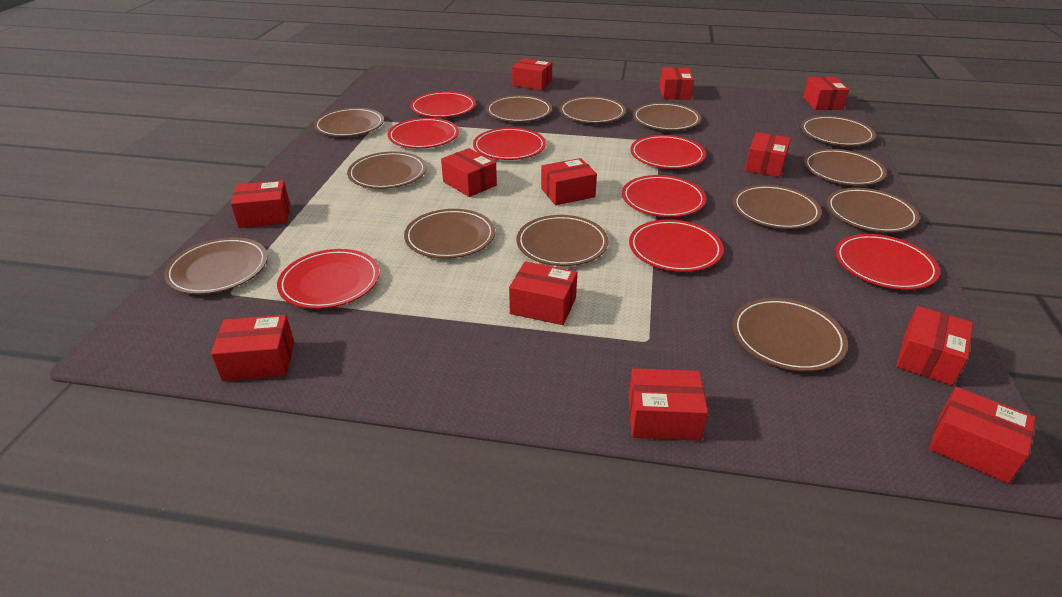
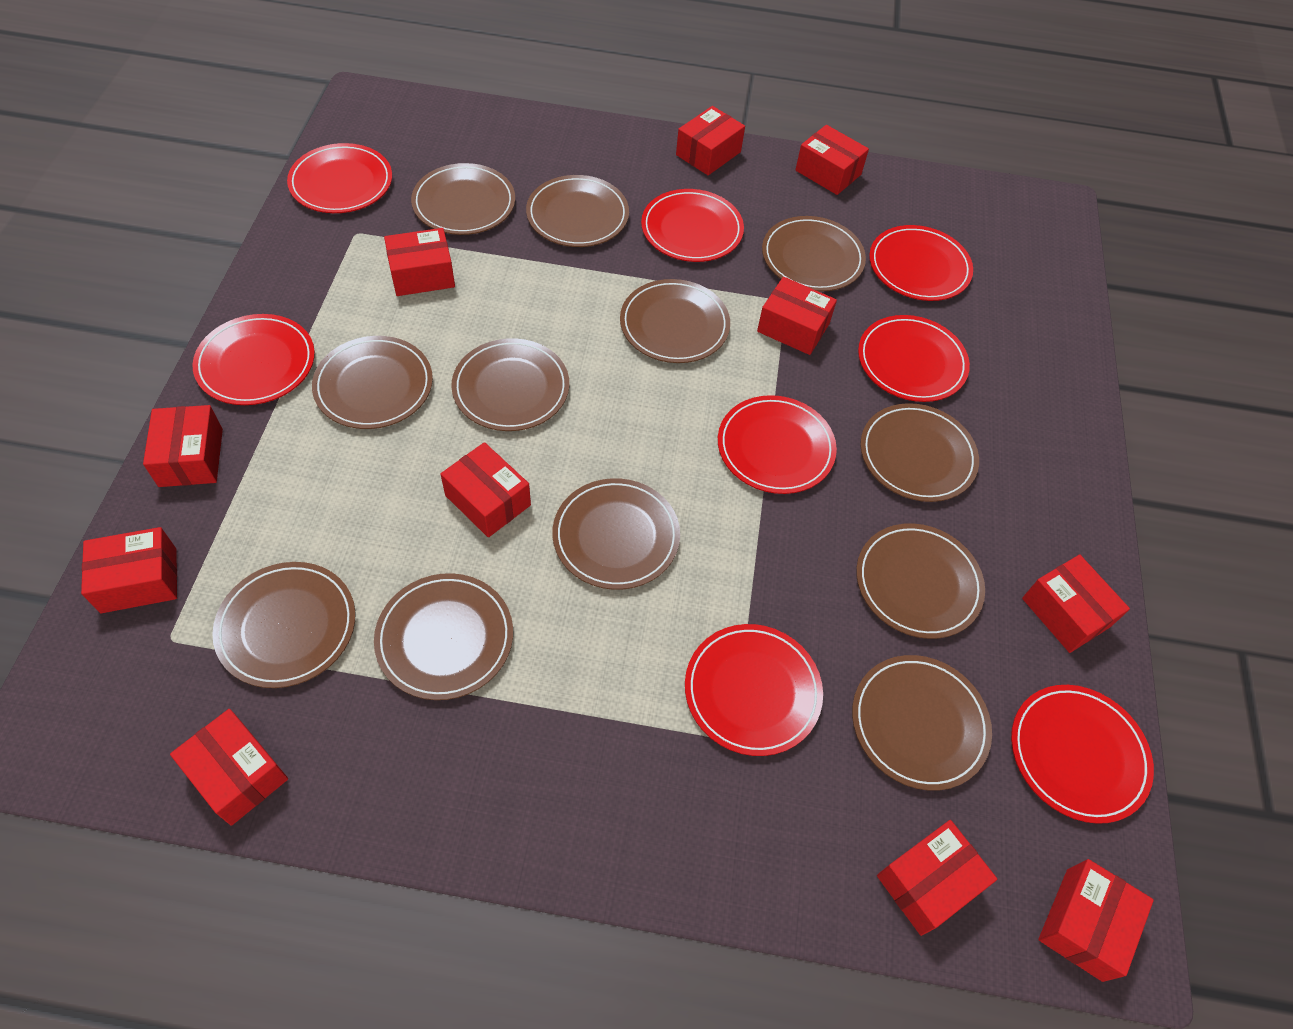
brown plate: [164,237,268,294] [314,108,384,137] [347,152,427,189] [404,209,495,259] [486,95,552,122] [516,215,609,266] [560,96,626,123] [633,102,701,130] [732,298,848,372] [733,185,822,229] [801,116,876,146] [804,149,887,186] [827,188,920,233] = 13 -> [212,562,355,688] [312,336,433,429] [374,573,513,700] [411,163,515,235] [451,338,569,431] [526,175,629,247] [552,478,680,590] [620,279,730,363] [762,216,866,291] [852,655,992,791] [856,523,985,639] [860,403,979,502] = 12
red box: [211,315,294,381] [231,180,290,228] [441,148,497,197] [509,261,577,325] [512,58,552,91] [541,158,597,205] [628,368,708,441] [659,67,694,100] [745,132,791,177] [803,77,849,110] [896,306,973,386] [929,387,1035,484] = 12 -> [81,527,177,613] [143,405,223,487] [170,709,288,826] [384,228,455,296] [441,442,531,537] [676,106,745,175] [757,277,837,355] [795,125,869,195] [877,820,997,936] [1022,555,1130,653] [1038,859,1154,982] = 11

